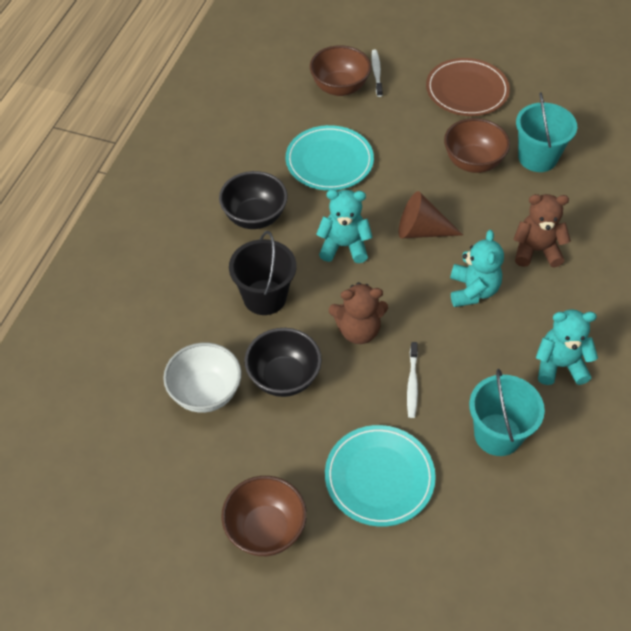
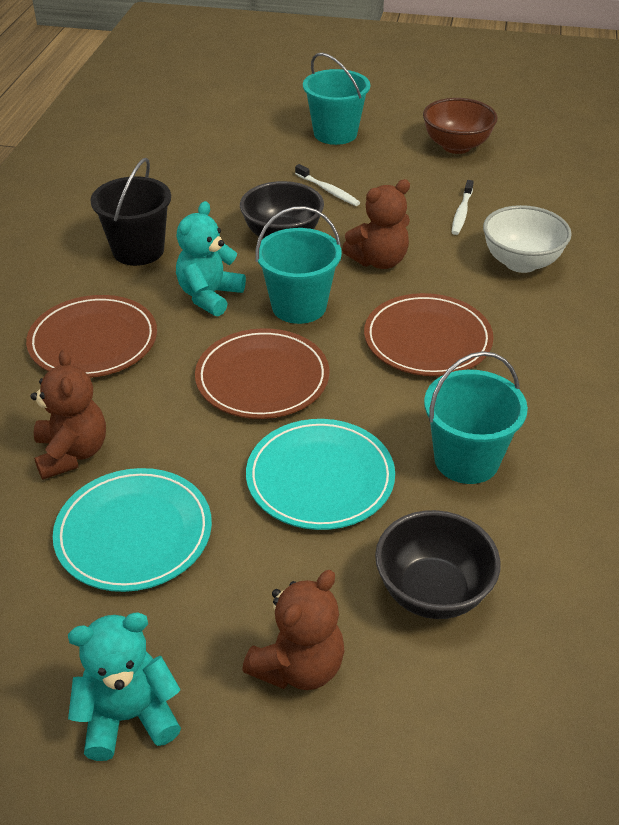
brown bowl: [221,476,307,556] [310,45,371,96] [444,118,510,173] = 3 -> [423,98,498,154] = 1
brown cone: [399,191,463,238] = 1 -> none = 0
brown plate: [426,58,510,116] = 1 -> [26,295,157,378] [195,328,329,419] [364,293,494,376] = 3
brown teddy bear: [329,282,388,344] [513,194,571,268] = 2 -> [31,349,106,479] [242,570,344,690] [342,179,410,269] = 3
turquoise bucket: [469,369,545,456] [516,92,577,172] = 2 -> [256,206,342,324] [303,53,370,145] [424,351,528,484] = 3
turquoise teddy bear: [316,189,373,263] [450,230,504,307] [536,309,598,385] = 3 -> [68,612,181,761] [176,201,246,317] = 2

